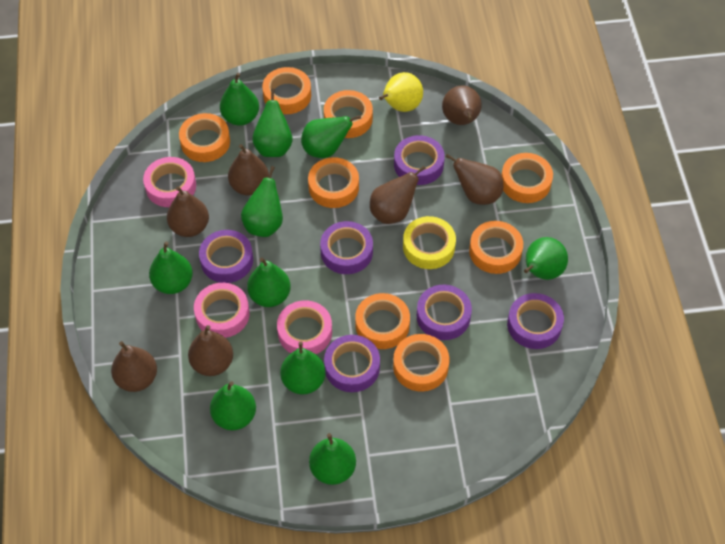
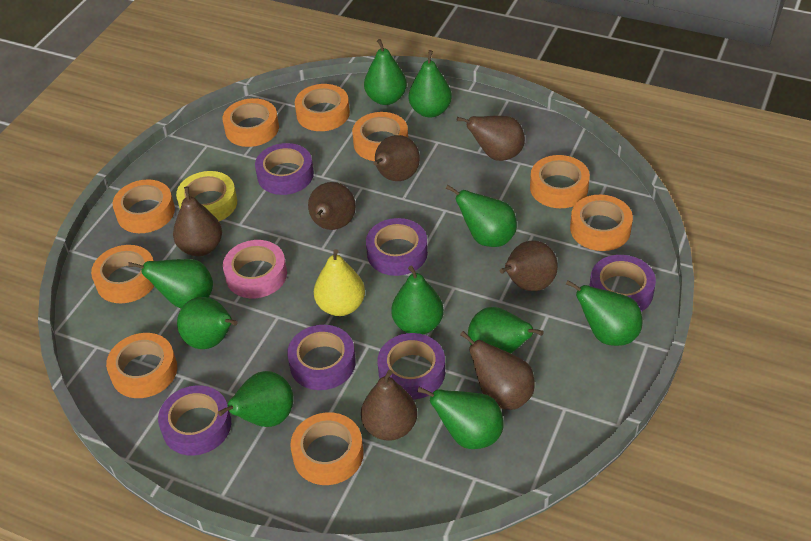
orange tape: [179,113,230,162] [262,67,311,114] [308,157,359,208] [324,90,373,138] [355,293,410,349] [393,334,449,392] [469,221,523,274] [501,153,553,203] = 8 -> [91,245,154,303] [106,333,177,398] [113,179,175,233] [222,98,279,147] [290,412,364,485] [295,84,350,131] [352,112,408,161] [530,155,590,208] [570,195,633,251] = 9
pink tape: [143,157,196,207] [194,283,250,338] [277,300,332,354] = 3 -> [223,240,287,298] = 1

